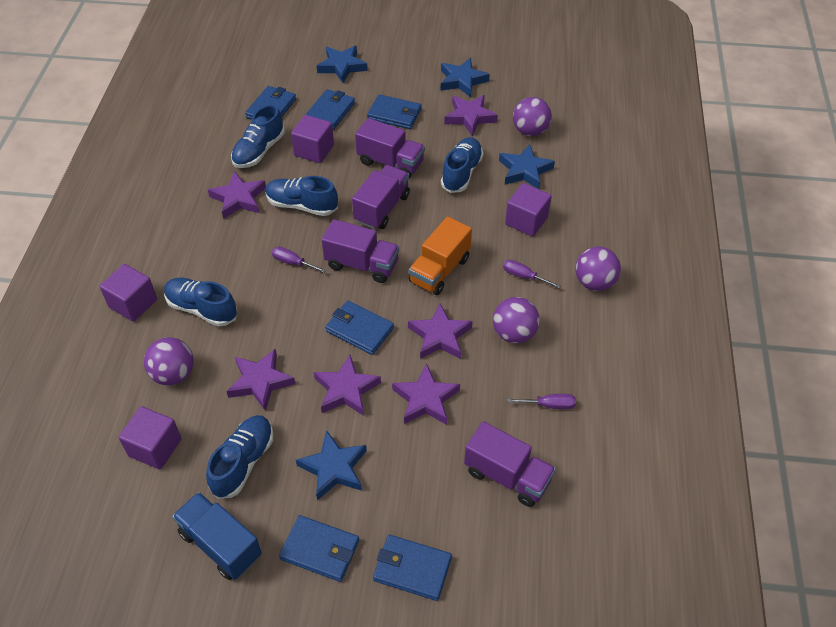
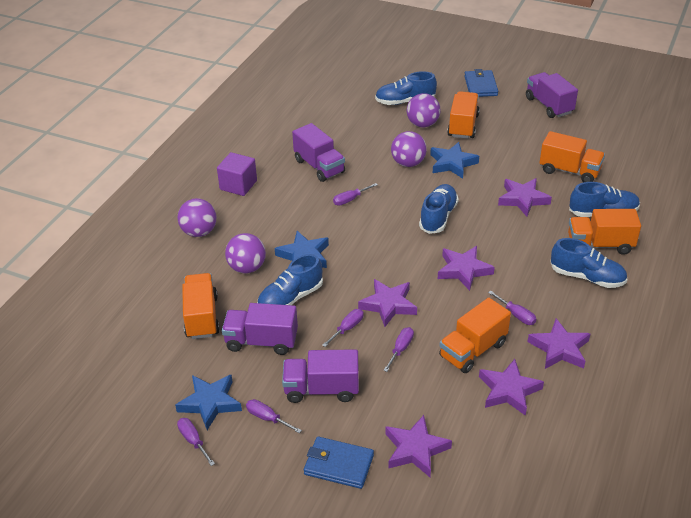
blue star: [296,430,367,500] [317,46,368,83] [441,58,490,97] [499,144,555,189] = 4 -> [175,375,242,430] [275,231,329,268] [430,142,479,178] = 3
blue truck: [172,492,262,580] = 1 -> none = 0
blue wallet: [245,86,296,120] [279,515,359,582] [305,89,355,130] [325,300,394,355] [367,94,421,129] [373,535,452,601] = 6 -> [304,436,374,489] [464,69,498,97] = 2
orange truck: [409,217,472,295] = 1 -> [182,273,220,339] [439,298,511,373] [447,91,480,139] [540,131,605,182] [568,209,641,255] = 5
purple cube: [100,264,157,322] [118,406,182,470] [291,115,334,163] [505,183,552,237] = 4 -> [217,152,257,196] = 1
purple screwdriver: [272,247,326,273] [503,260,561,288] [508,394,576,409] = 3 -> [177,418,215,466] [246,399,302,433] [322,309,364,347] [333,183,378,206] [383,327,414,372] [488,291,536,325] = 6

